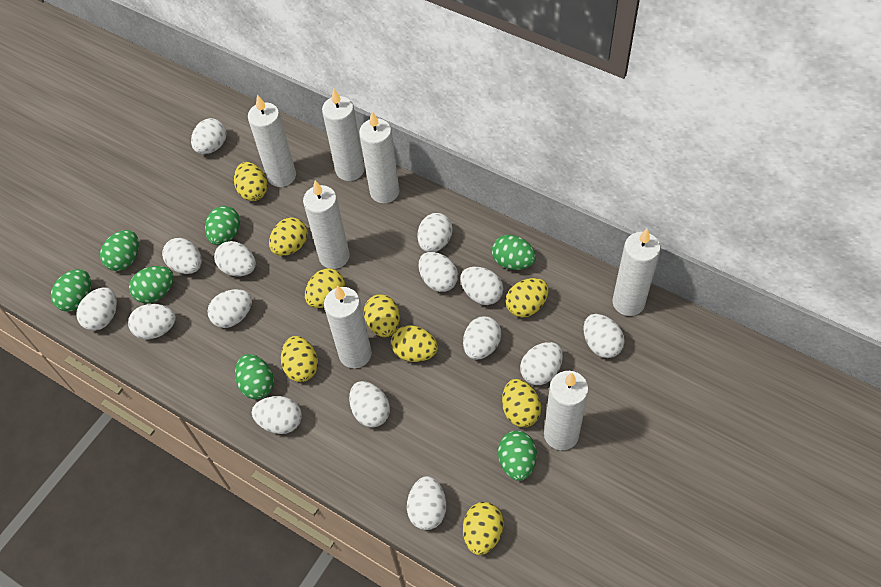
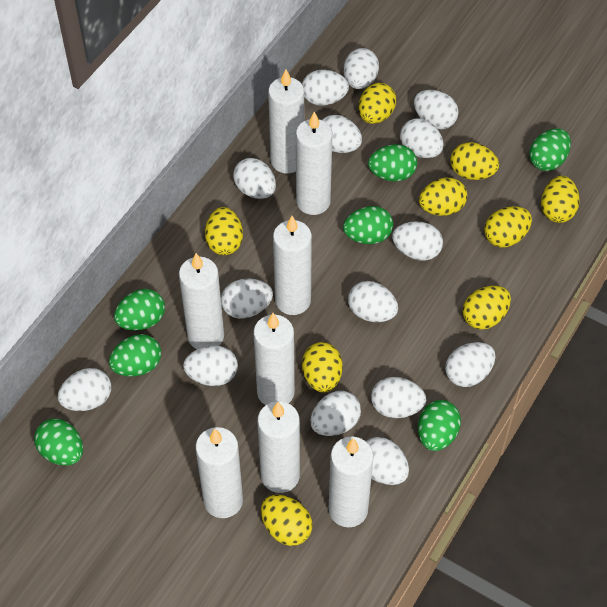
white candle: [248,95,296,187] [303,180,350,269] [322,89,365,181] [324,285,372,368] [359,111,399,203] [544,371,589,450] [613,229,661,316] = 7 -> [179,253,224,349] [195,427,243,518] [253,313,295,405] [257,401,300,493] [268,69,304,173] [273,216,312,315] [296,112,333,215] [329,436,374,527] = 8

